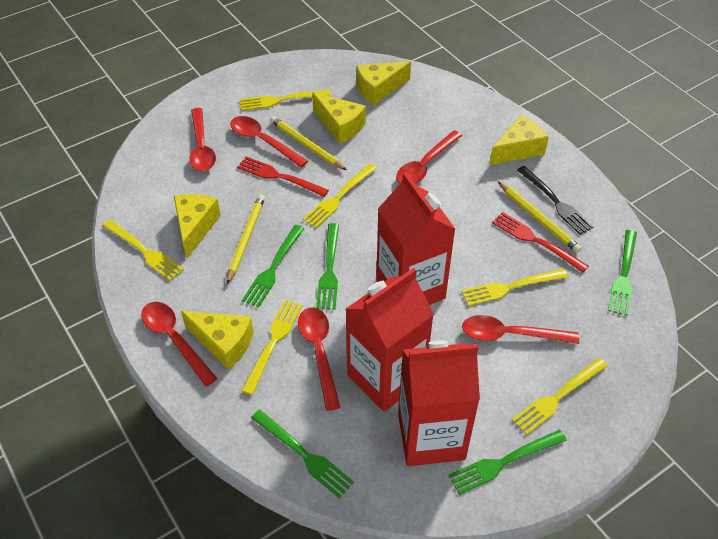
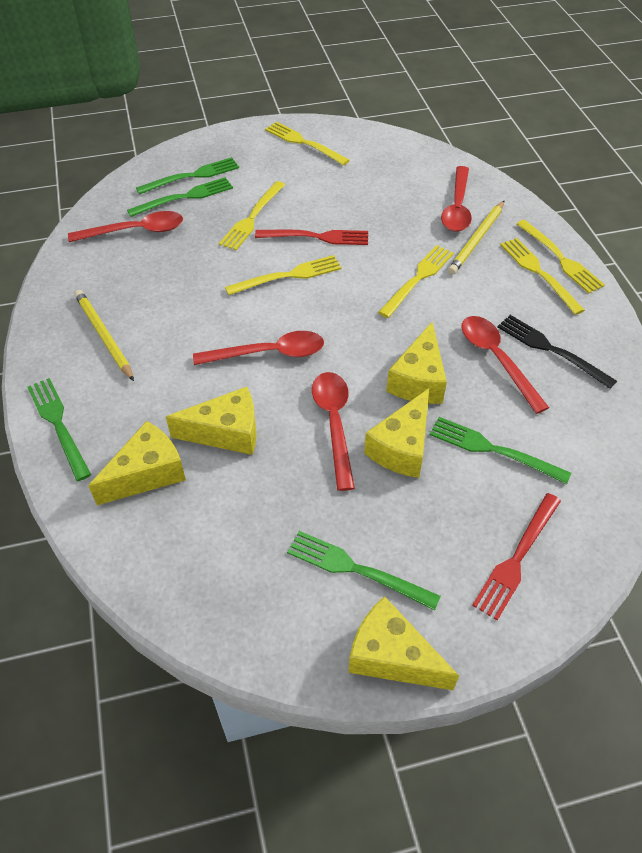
red carton: [346,268,434,412] [376,172,455,305] [398,340,480,466] = 3 -> none = 0
red spoon: [141,302,218,387] [189,108,216,171] [230,116,308,168] [298,308,341,411] [396,130,462,184] [462,315,579,344] = 6 -> [68,211,183,242] [193,331,324,365] [312,372,355,491] [441,166,472,232] [461,316,549,414] = 5
yellow pencil: [227,194,265,284] [270,116,346,170] [498,182,582,253] = 3 -> [74,290,134,381] [448,201,504,275] = 2

